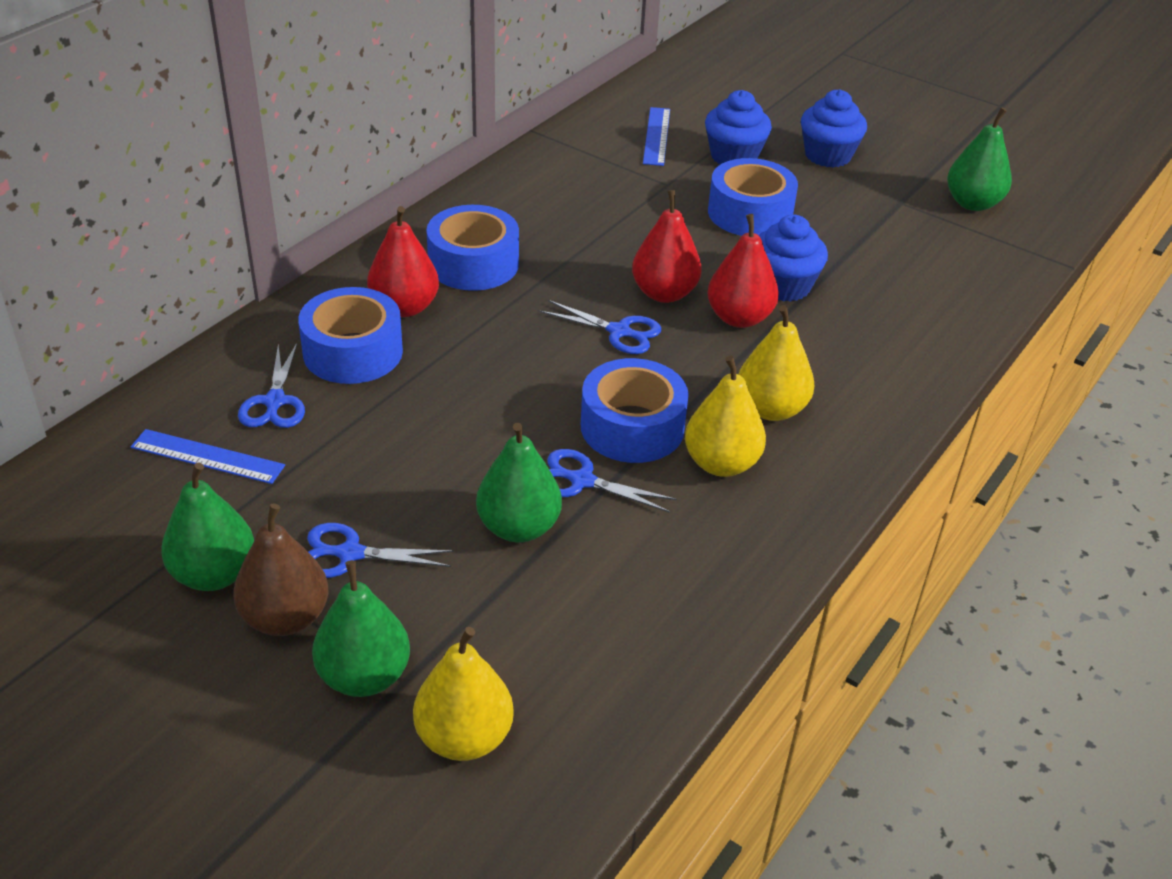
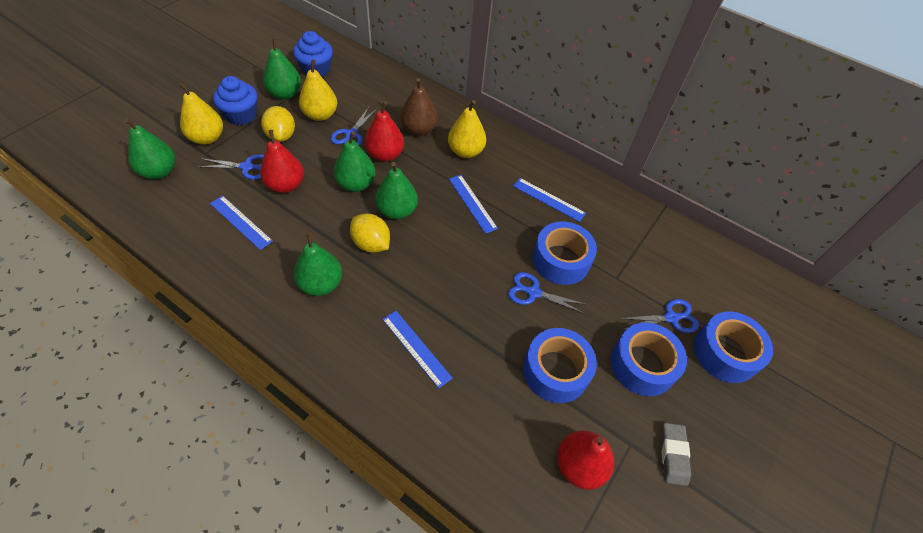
blue cupcake: [705,90,772,164] [759,214,828,302] [801,89,867,168] = 3 -> [213,76,257,125] [293,31,333,77] = 2
blue ruler: [131,429,285,484] [643,107,670,166] = 2 -> [210,196,273,250] [382,311,453,388] [449,175,498,234] [513,178,586,222] = 4
green pear: [161,462,254,591] [312,560,410,697] [476,422,562,543] [947,107,1012,211] = 4 -> [124,118,175,179] [263,38,301,99] [293,233,342,296] [334,131,375,192] [375,162,418,220] = 5
grey eraser: none = 0 -> [661,423,691,486] = 1
yellow lemon: none = 0 -> [261,106,295,142] [350,214,390,253] = 2

